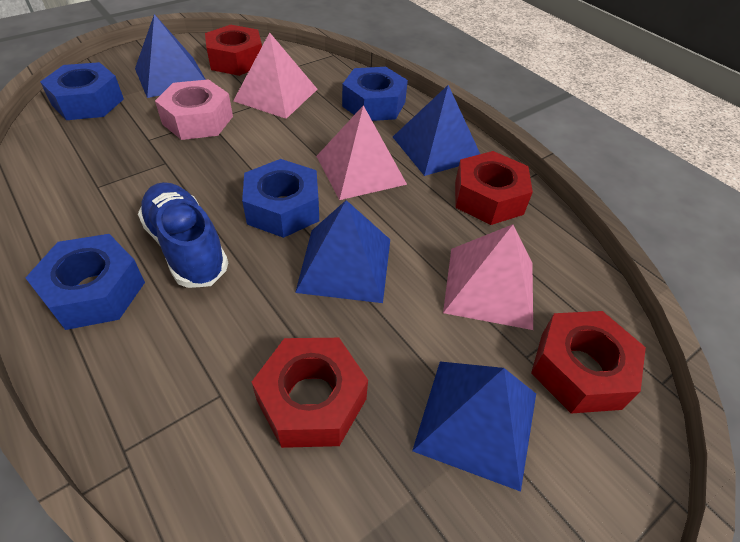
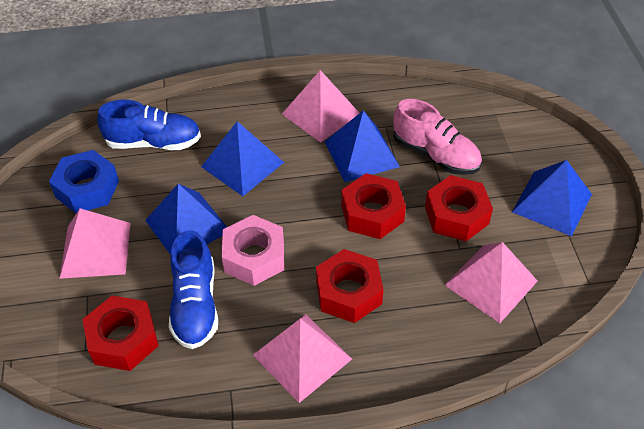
blue nut: [26,234,145,330] [40,62,124,120] [242,159,319,238] [342,67,408,121] = 4 -> [49,150,119,213] = 1
blue shoe: [138,182,228,288] = 1 -> [97,99,201,150] [169,230,218,349] = 2
pink pyramid: [233,32,317,119] [316,105,407,200] [443,224,533,330] = 3 -> [59,208,131,279] [253,314,352,403] [282,70,359,143] [445,242,538,323] = 4
pink shoe: none = 0 -> [393,99,482,175] = 1

